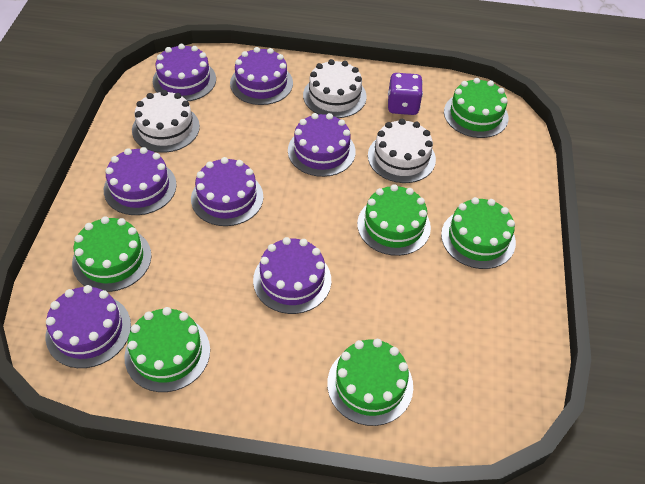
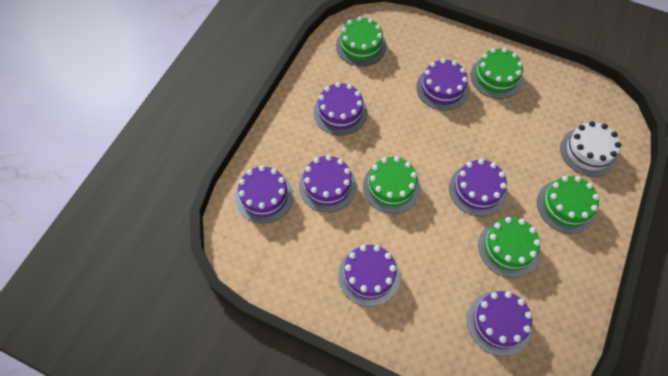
green cake: [72,216,152,292] [124,307,210,392] [327,339,413,426] [357,184,431,256] [441,197,516,269] [444,78,508,138] = 6 -> [336,17,387,66] [363,156,421,213] [471,48,523,99] [478,217,541,278] [537,176,600,234] = 5
purple dice: [388,73,423,115] = 1 -> none = 0
white cake: [132,90,200,153] [303,59,367,118] [368,119,436,183] = 3 -> [560,121,621,177] = 1

